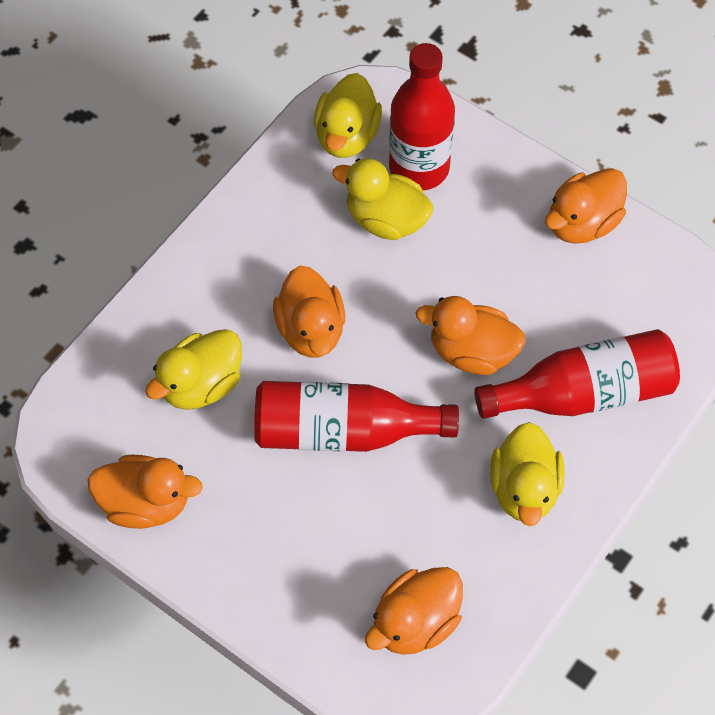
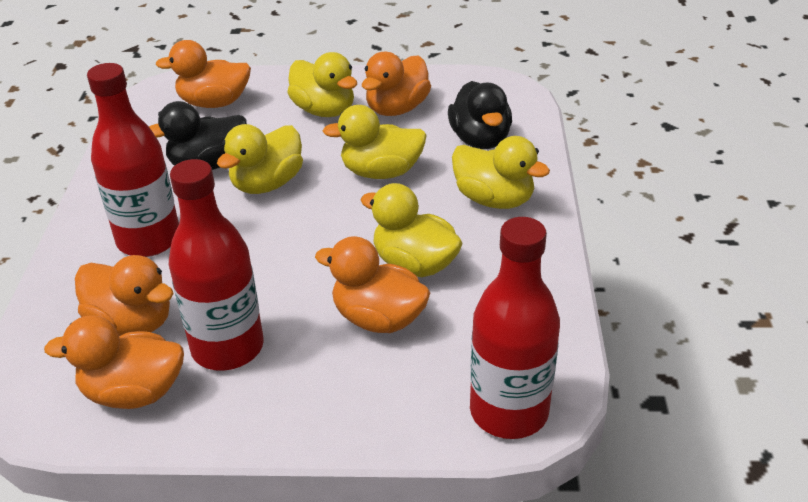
black duck: none = 0 -> [149,101,247,170] [448,81,512,149] = 2
yellow duck: [145,329,242,410] [314,73,382,158] [332,158,433,240] [490,422,565,526] = 4 -> [217,124,303,194] [287,52,357,117] [323,105,427,179] [361,183,463,277] [452,136,550,209] = 5

